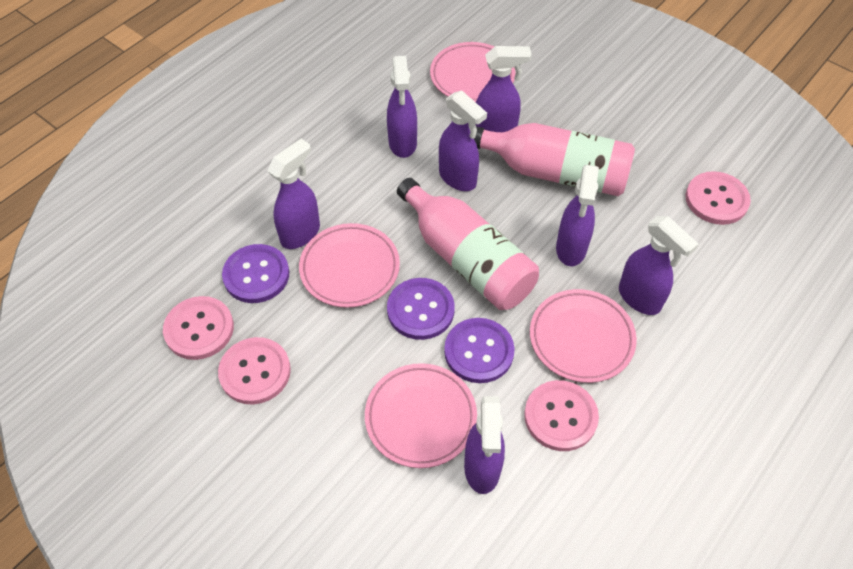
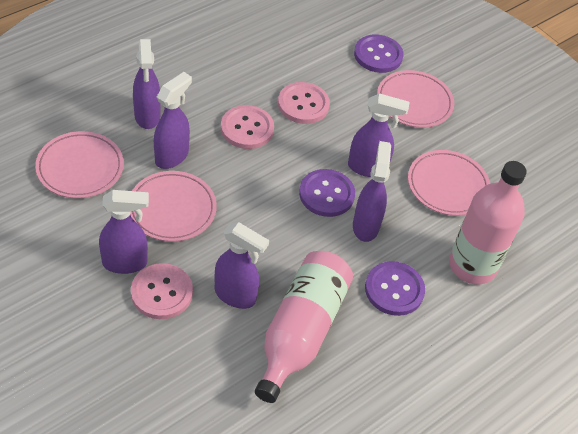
pink button: [163,296,234,360] [218,337,291,404] [524,380,599,451] [685,171,751,225] = 4 -> [131,263,193,319] [221,105,274,149] [278,82,330,124] = 3
purple spray bottle: [267,139,320,249] [387,56,417,158] [439,90,487,191] [464,396,505,494] [476,46,532,132] [556,165,599,266] [619,216,699,315] = 7 -> [99,190,149,274] [133,39,161,129] [154,72,192,169] [215,222,269,309] [348,93,409,177] [353,141,391,242] = 6

